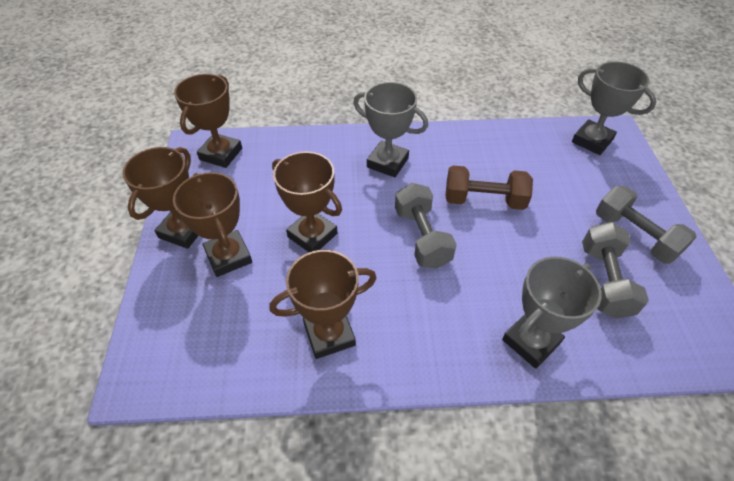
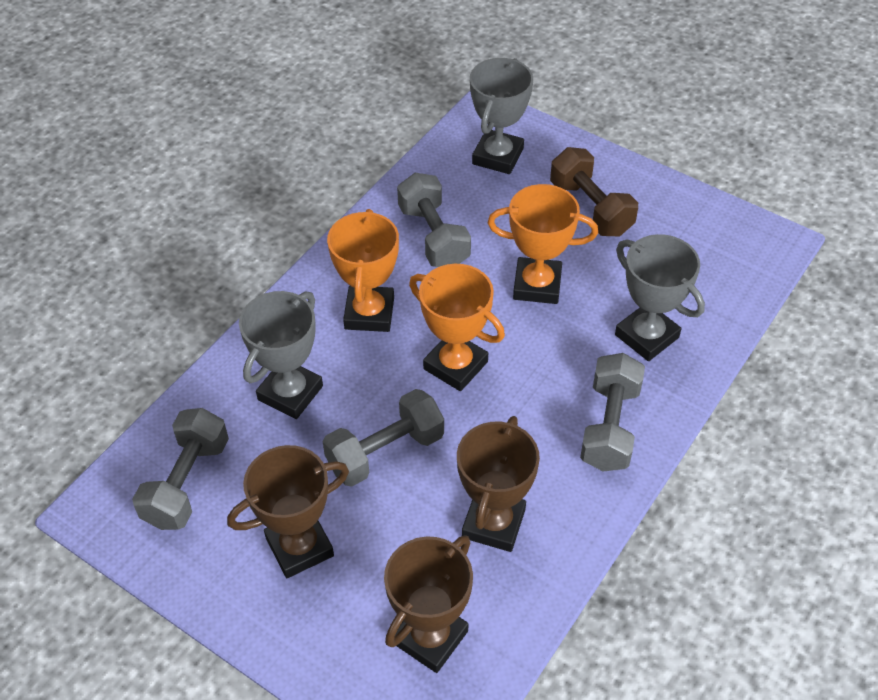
brown trophy: [122,147,199,249] [173,172,252,277] [174,74,242,168] [269,250,376,359] [272,151,342,252] = 5 -> [227,445,349,578] [384,535,473,673] [457,416,540,552] = 3
grey dumbbell: [395,183,457,269] [582,222,649,319] [596,186,696,264] = 3 -> [132,408,229,530] [323,389,444,487] [397,173,471,267] [580,353,645,471] = 4
orange trophy: none = 0 -> [327,209,399,332] [409,264,505,391] [488,184,598,304] = 3

